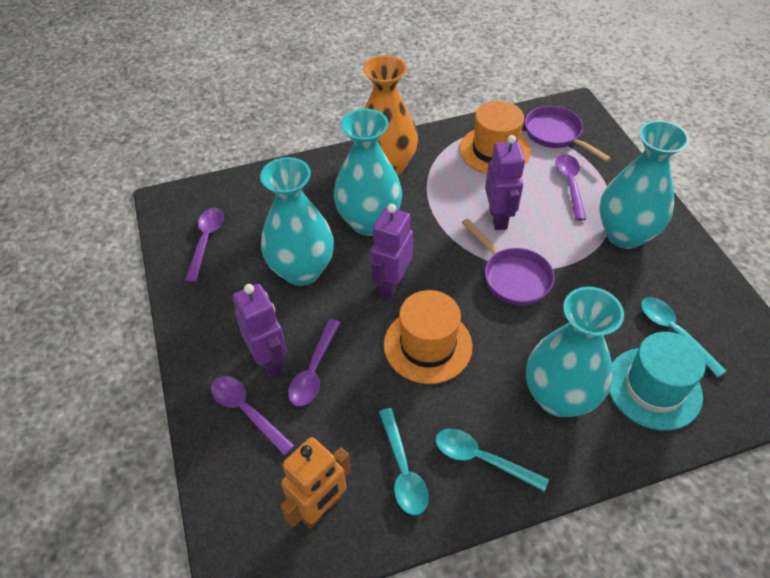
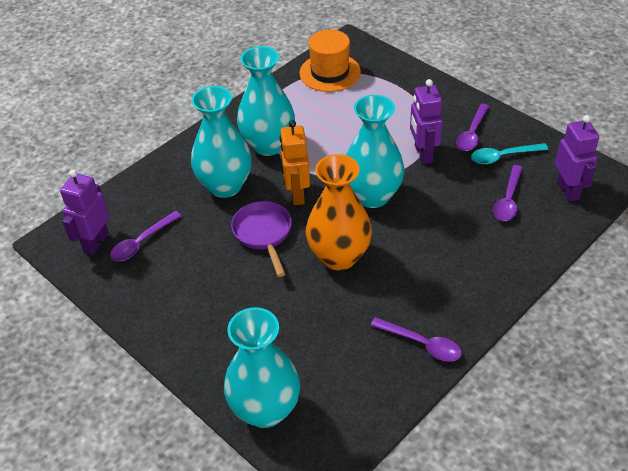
orange hat: [384,290,473,384] [459,101,531,174] = 2 -> [300,30,361,92] = 1
purple pan: [462,218,555,305] [525,106,611,162] = 2 -> [231,201,292,277] = 1
turquoise hat: [609,332,706,431] = 1 -> none = 0
turquoise spoon: [379,408,429,515] [436,429,549,492] [641,297,726,378] = 3 -> [471,143,548,164] = 1

